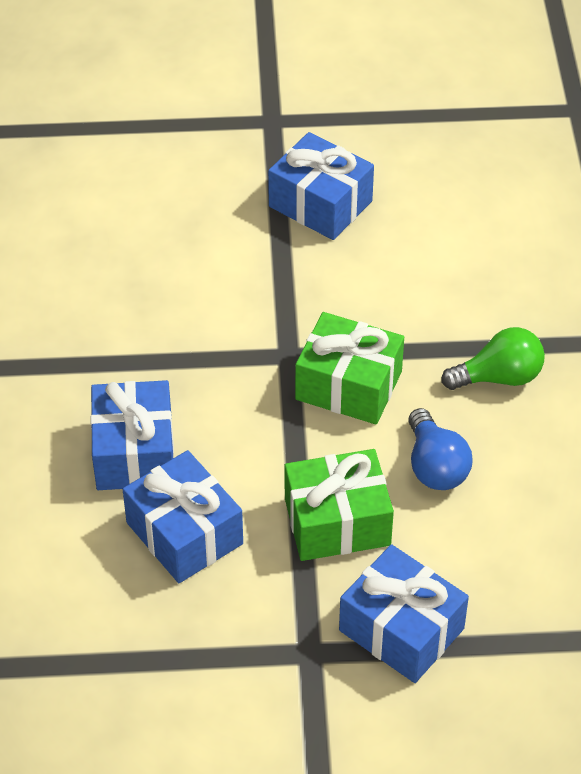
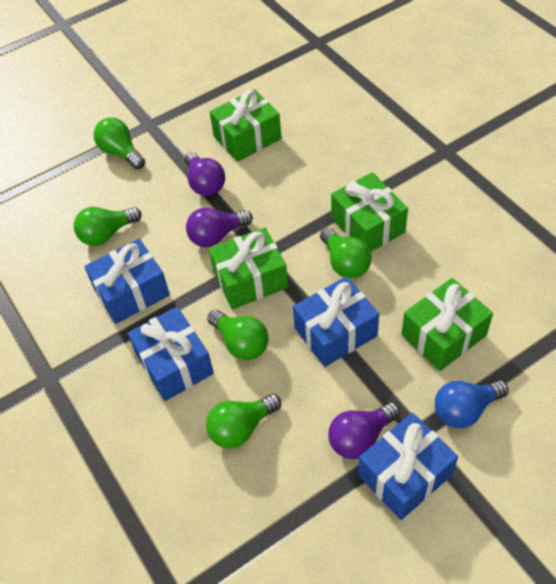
green gift: [285,449,394,561] [295,312,404,424] = 2 -> [209,228,288,309] [210,89,281,162] [331,172,408,251] [401,278,493,371] = 4
green light bulb: [441,327,545,390] = 1 -> [74,207,141,246] [94,117,145,169] [206,394,281,449] [207,310,269,360] [320,228,371,279] = 5
purple light bulb: none = 0 -> [185,152,225,196] [186,208,253,247] [328,402,400,459] = 3

